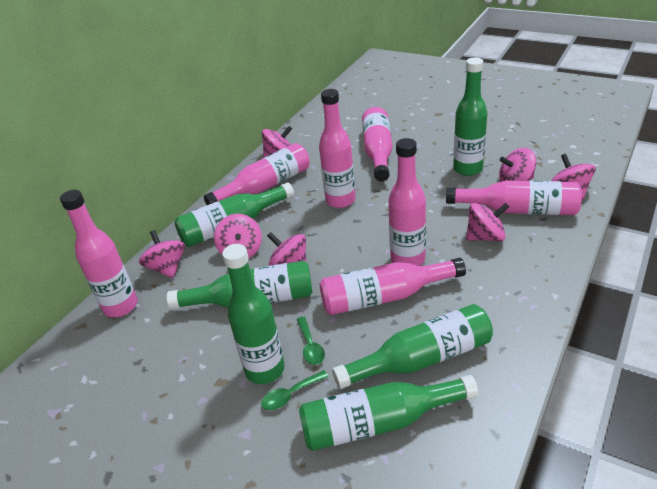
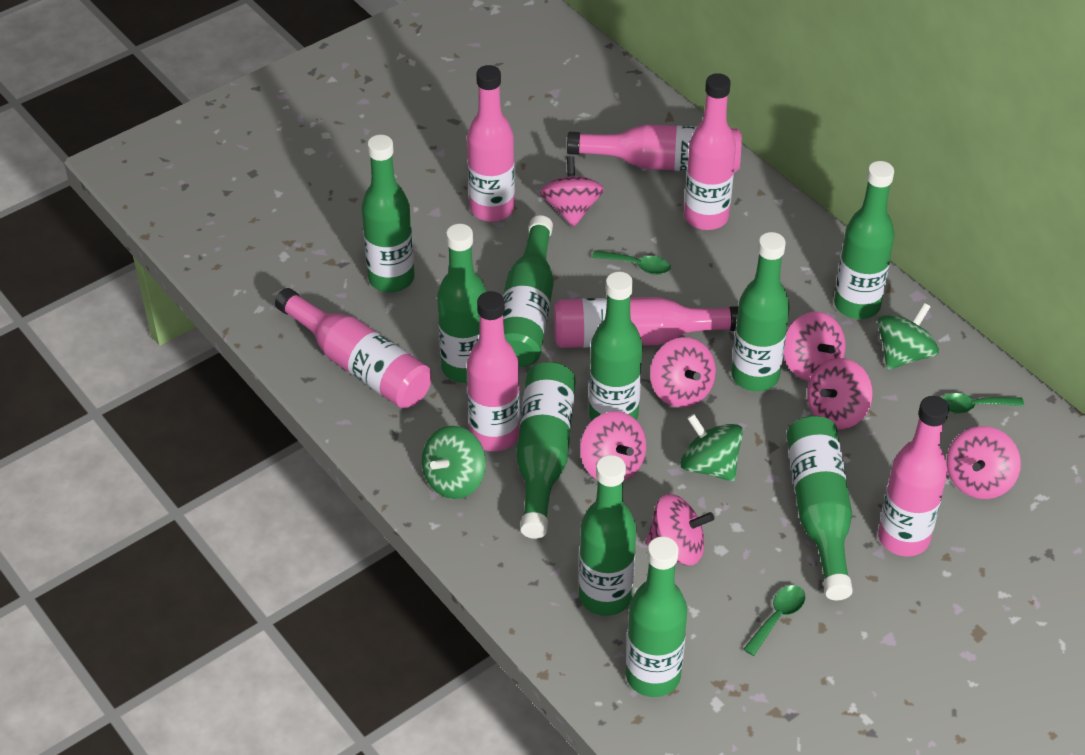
green bottle: [167,261,312,310] [175,183,294,247] [222,244,285,384] [299,375,478,451] [332,304,493,389] [453,58,487,176] = 6 -> [361,135,415,292] [437,224,487,383] [503,215,554,367] [517,362,576,539] [579,455,636,616] [589,272,642,421] [626,537,687,697] [731,232,790,392] [786,416,853,600] [834,161,895,319] = 10
green spinning top: none = 0 -> [422,426,486,499] [680,414,743,481] [877,303,939,370] = 3
green spoon: [261,370,328,410] [297,316,325,365] = 2 -> [592,250,671,275] [743,585,805,656] [942,393,1024,413] = 3

